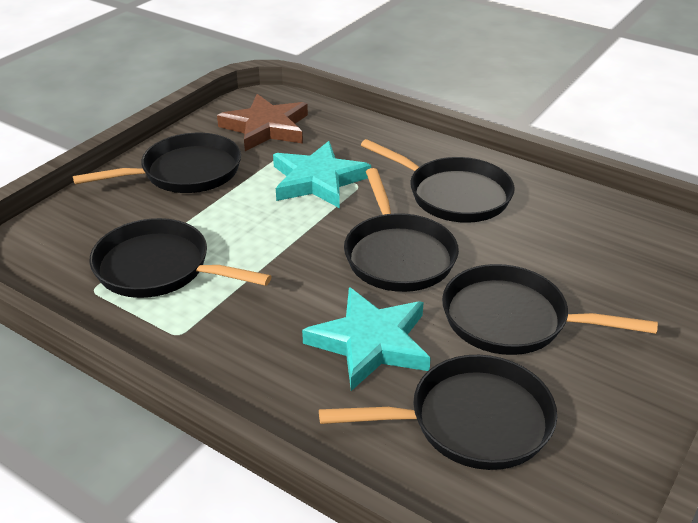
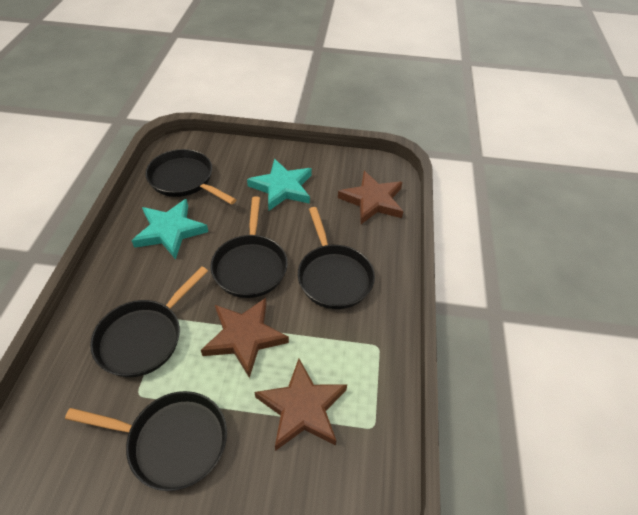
black pan: [73,133,241,193] [89,218,272,298] [319,355,557,470] [344,168,459,292] [361,139,515,223] [442,264,658,355] = 6 -> [65,391,227,491] [90,266,208,377] [145,149,236,205] [210,196,288,298] [298,207,375,309] = 5
brown star: [217,94,308,151] = 1 -> [201,298,289,378] [255,359,347,451] [338,171,403,224] = 3

